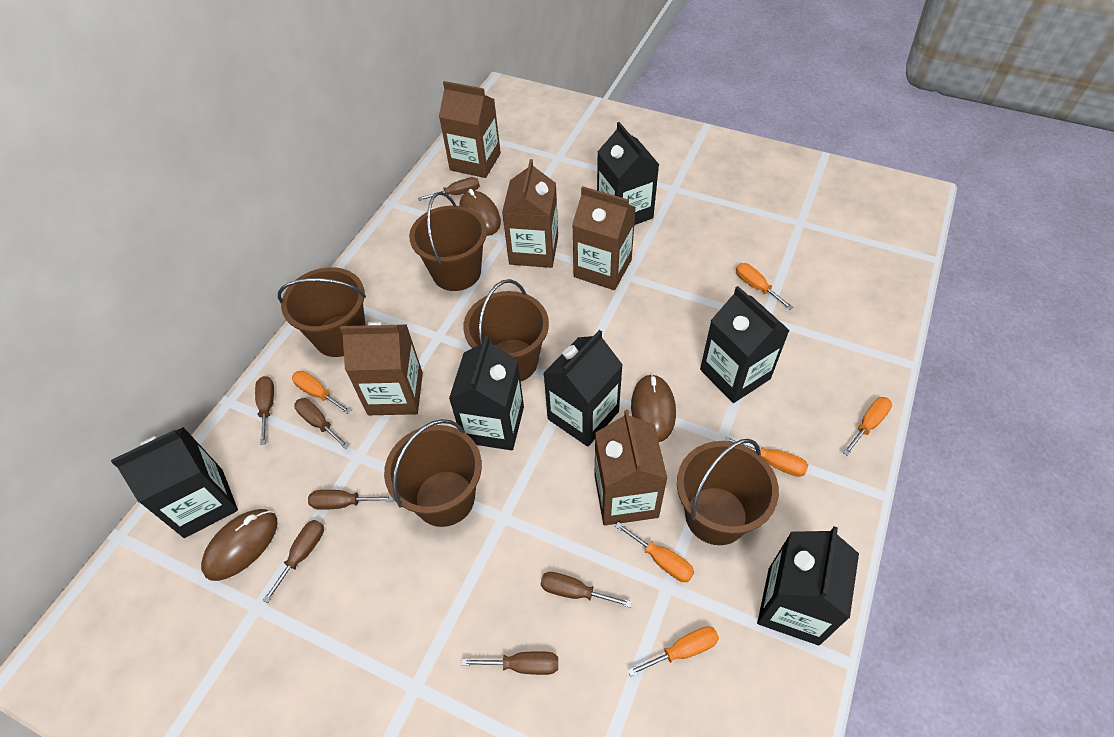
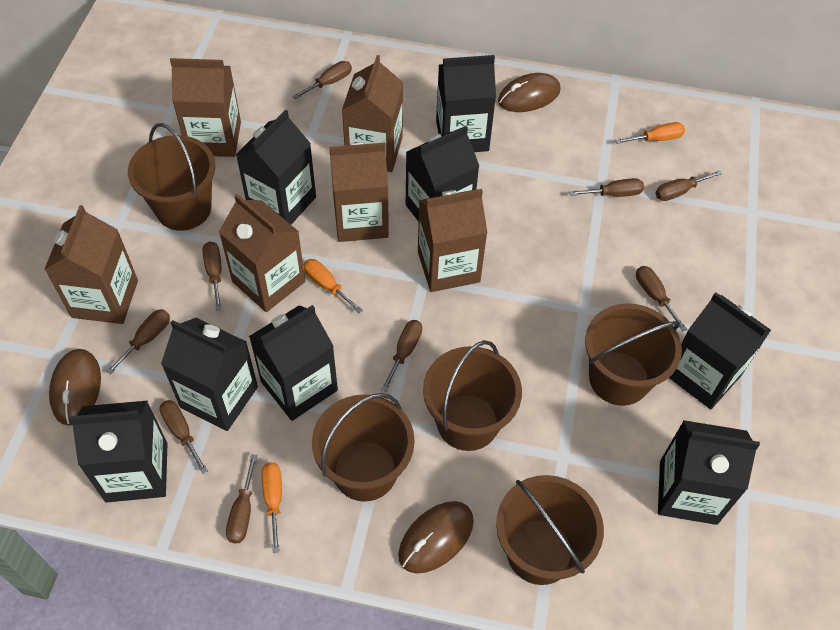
black carton: [111,427,238,538] [449,336,524,450] [543,330,623,447] [597,122,659,225] [700,286,790,403] [757,526,859,645] = 6 -> [69,401,167,503] [161,318,258,431] [236,110,316,224] [249,305,338,421] [406,126,479,222] [436,55,496,152] [658,420,760,525] [669,292,771,409] = 8
brown carton: [340,321,423,415] [439,81,501,178] [502,159,558,268] [572,186,636,290] [594,410,668,525] = 5 -> [44,205,138,324] [170,58,241,157] [219,194,305,312] [330,143,389,242] [342,55,403,172] [418,189,488,292] = 6
brown screwdriver: [255,376,274,445] [262,520,324,603] [294,398,349,449] [308,490,394,510] [418,177,480,201] [461,651,558,675] [541,572,632,608] = 7 -> [106,309,170,374] [159,400,208,474] [202,241,222,310] [226,454,257,543] [293,61,352,99] [381,320,422,392] [569,178,644,197] [636,266,687,331] [655,170,723,201] = 9
orange screwdriver: [292,371,352,414] [615,522,694,582] [628,626,719,677] [724,437,808,477] [736,263,794,310] [843,397,892,456] = 6 -> [262,462,282,553] [303,259,363,313] [615,122,685,144] = 3

